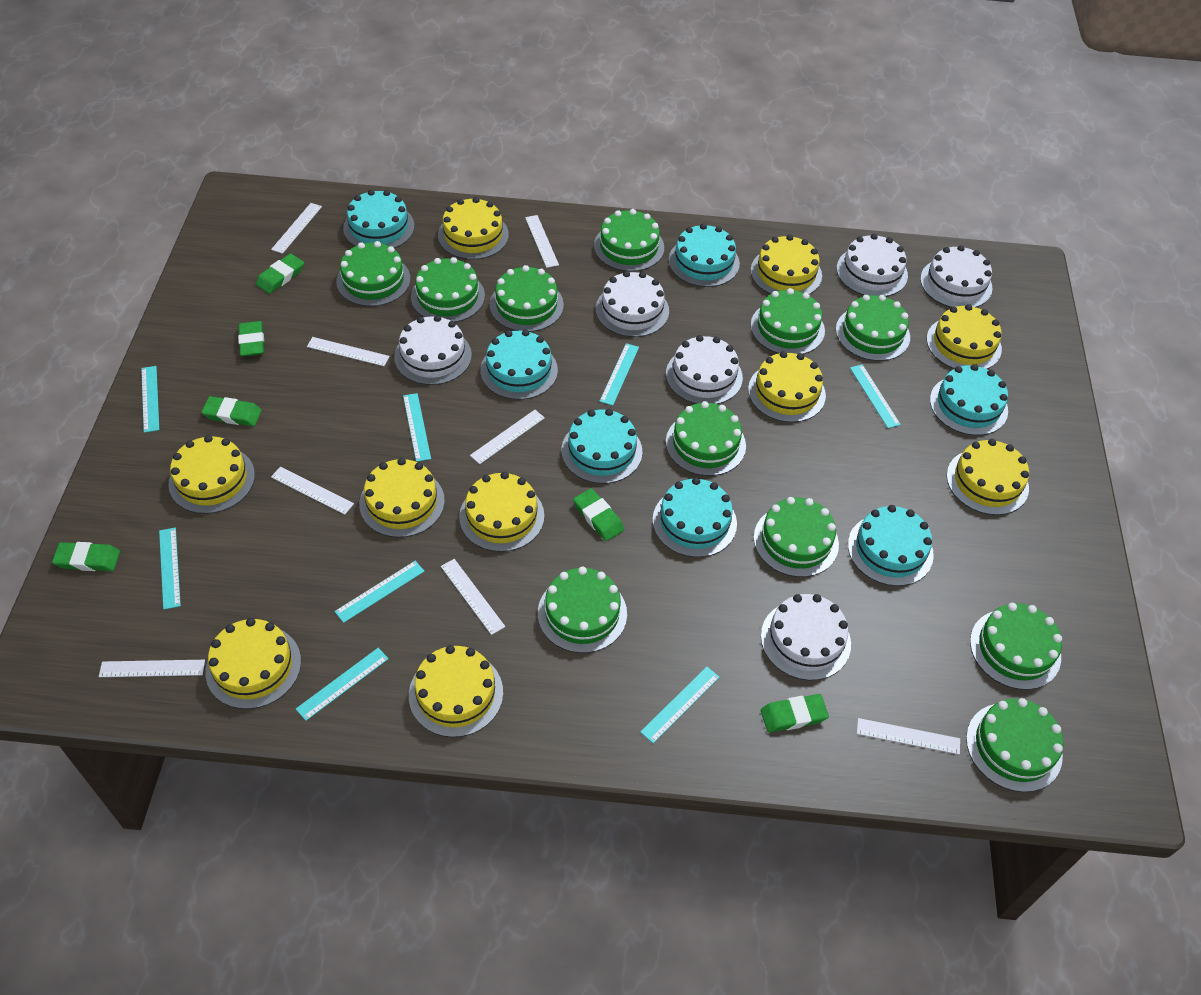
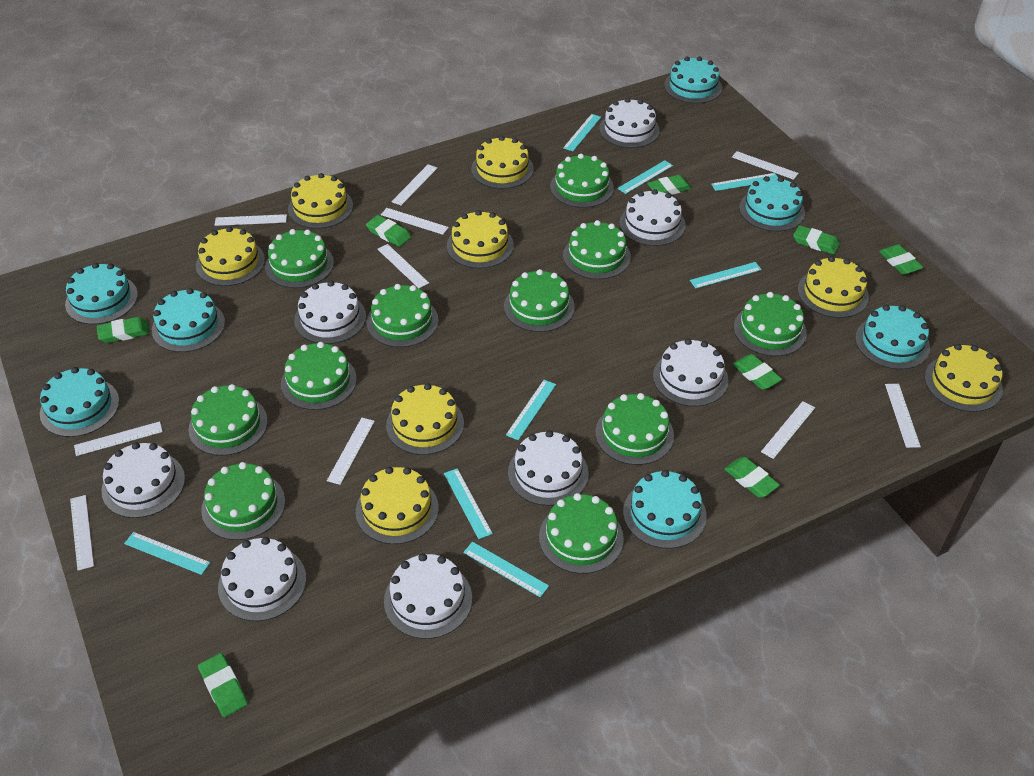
green eraser: [52,542,120,571] [202,396,262,426] [238,321,264,356] [256,254,304,294] [573,488,624,541] [761,694,829,732] = 6 -> [97,317,149,343] [198,653,248,717] [366,215,411,247] [647,175,692,195] [724,457,780,498] [732,354,782,390] [793,225,840,255] [879,244,923,275] = 8
white cake: [394,315,472,385] [596,271,669,337] [666,335,743,404] [761,594,851,680] [837,234,908,297] [920,245,992,307] = 6 -> [102,442,185,518] [218,537,306,621] [294,281,366,344] [384,553,472,639] [508,430,589,506] [599,98,660,148] [619,189,686,246] [653,339,728,406] = 8
white ruler: [99,660,205,677] [271,203,322,254] [271,467,354,515] [307,337,390,366] [441,559,505,635] [470,410,545,464] [525,215,559,268] [857,718,960,755] = 8 -> [70,495,94,571] [74,421,163,456] [214,214,287,226] [327,418,375,485] [378,244,429,288] [381,208,449,235] [391,164,437,206] [732,151,798,180] [761,401,815,459] [885,384,921,448] = 10
yellow cake: [168,435,255,514] [205,618,301,709] [359,458,445,538] [409,645,503,737] [438,197,509,260] [459,472,544,552] [748,351,826,422] [751,235,822,294] [927,304,1002,369] [947,439,1029,515] = 10 -> [196,227,265,286] [288,173,353,229] [356,467,439,544] [386,383,464,455] [447,210,514,268] [471,136,534,189] [798,256,869,318] [925,344,1003,412] = 8

